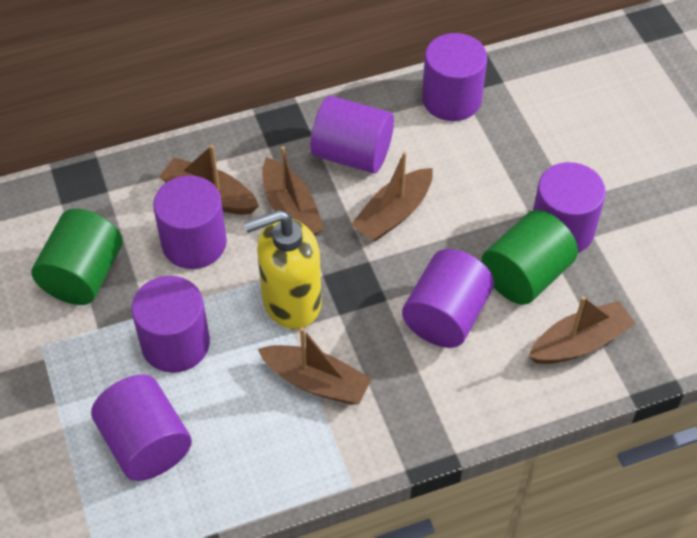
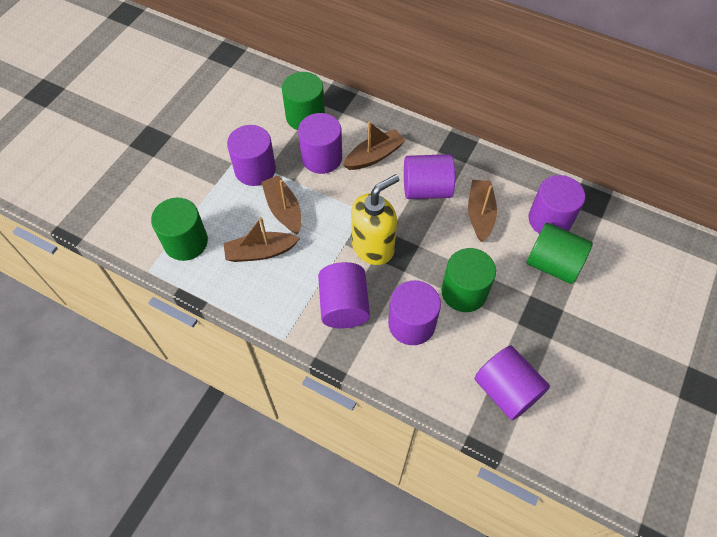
brown boat: [159,145,259,214] [258,327,372,405] [262,146,324,235] [351,152,433,242] [529,296,636,364] = 5 -> [223,217,300,262] [261,175,302,234] [343,121,406,170] [468,180,497,242] = 4
green cylinder: [31,209,123,305] [481,210,578,305] = 2 -> [151,198,208,261] [282,72,325,130] [441,248,496,312] [526,223,593,284] = 4

